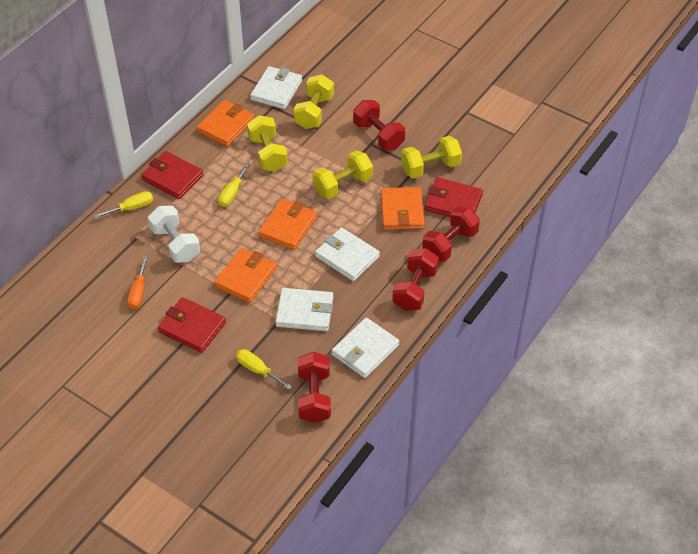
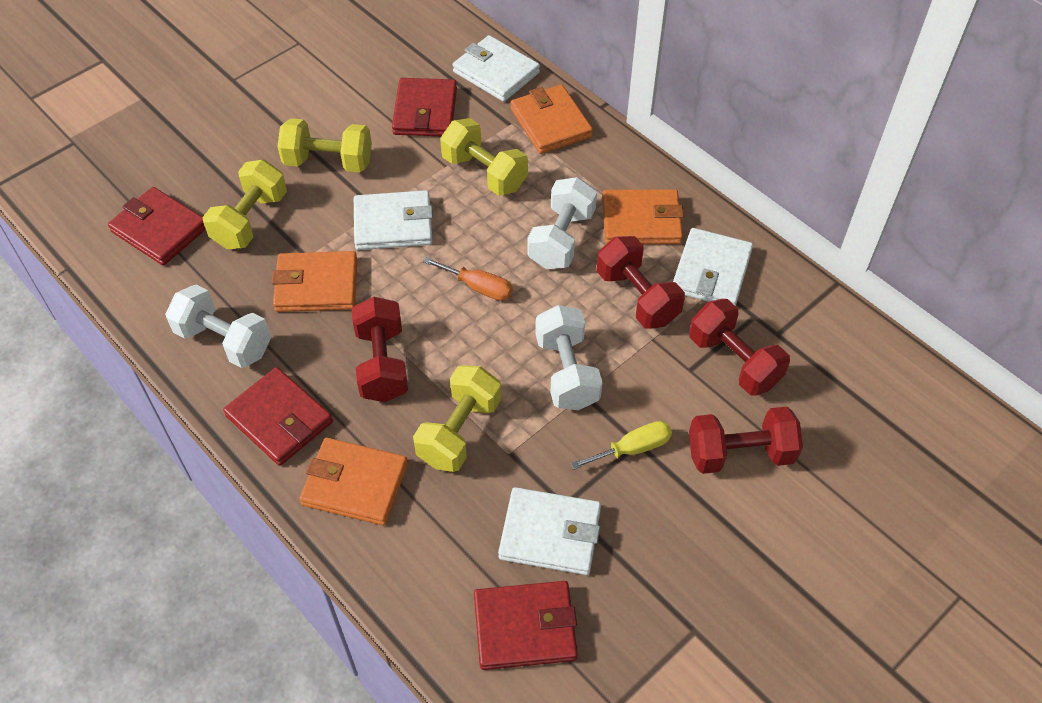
red wallet: [141,151,204,199] [158,297,226,353] [424,177,483,217] = 3 -> [108,187,206,266] [223,367,333,466] [392,78,457,136] [474,581,578,670] = 4
white dumbbell: [148,206,200,263] = 1 -> [165,285,271,368] [527,177,597,269] [535,305,603,410] = 3
yellow screwdriver: [94,191,153,218] [218,162,251,207] [236,349,292,389] = 3 -> [571,421,672,470] = 1

